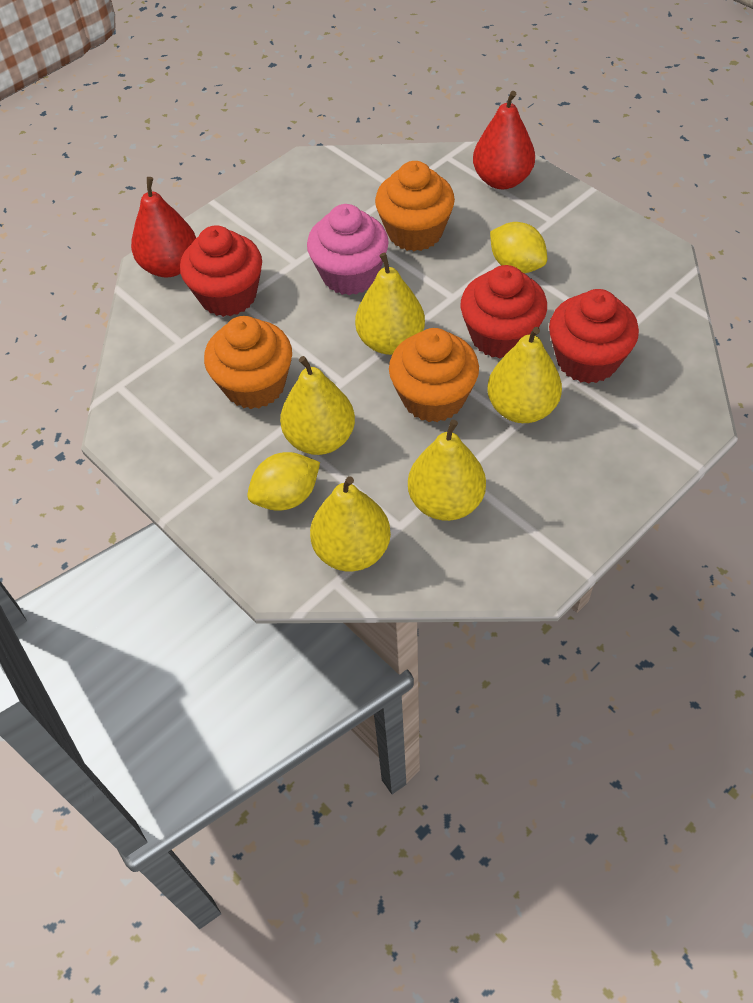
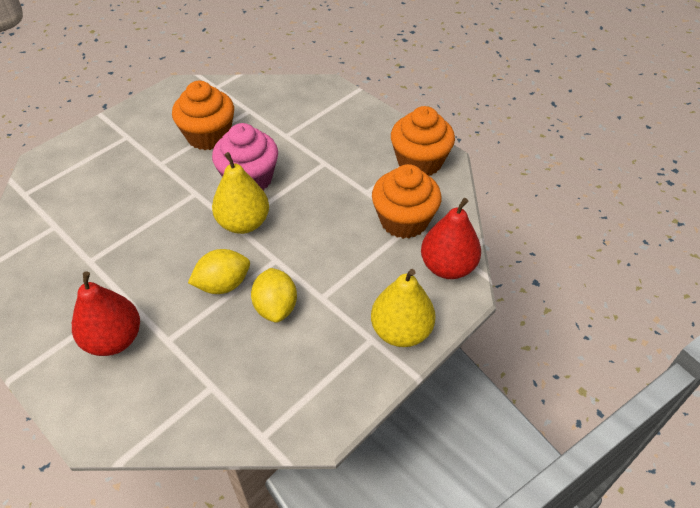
red cupcake: [180,225,262,317] [460,265,547,359] [549,289,639,384] = 3 -> none = 0
yellow pear: [280,356,355,455] [310,476,391,571] [355,253,425,355] [408,420,486,521] [487,327,562,423] = 5 -> [212,152,269,234] [371,269,436,347] = 2

